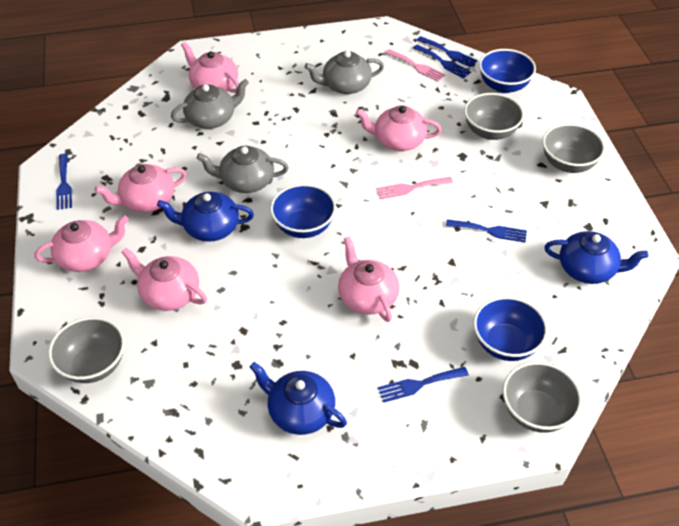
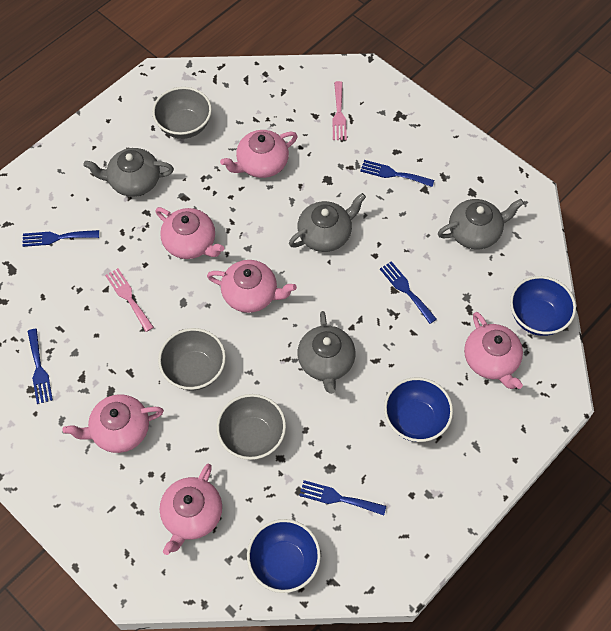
blue teapot: [157,192,254,242] [250,362,347,435] [545,231,649,284] = 3 -> none = 0
grey bowl: [48,317,125,383] [464,93,524,140] [503,362,582,433] [542,123,605,173] = 4 -> [152,87,212,139] [158,328,226,391] [216,394,286,460] = 3
grey teapot: [171,79,249,129] [197,146,289,193] [305,51,384,94] = 3 -> [83,148,174,197] [289,193,366,252] [297,311,355,394] [438,199,524,249] = 4

